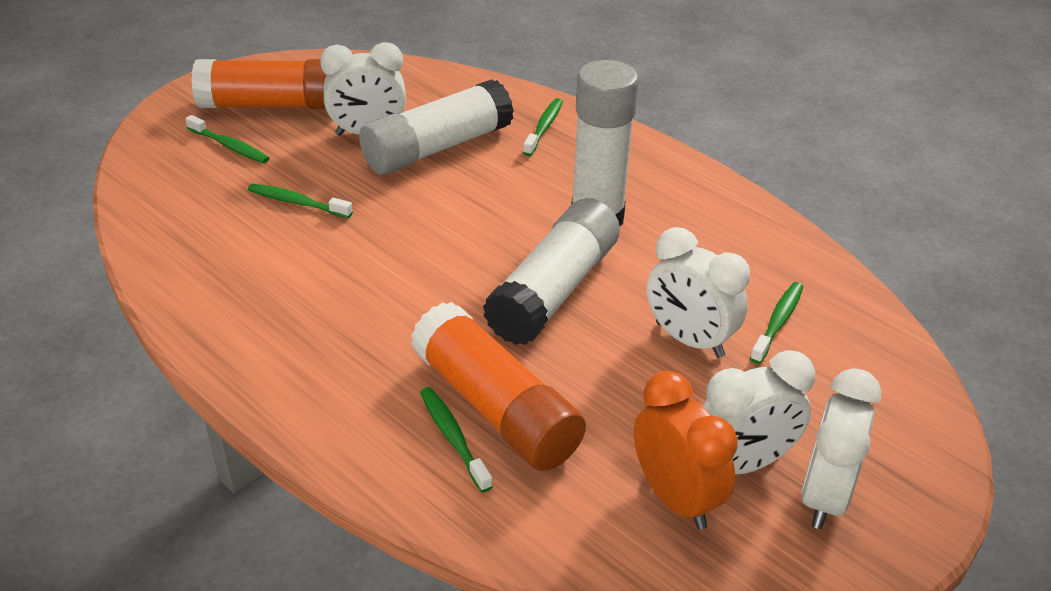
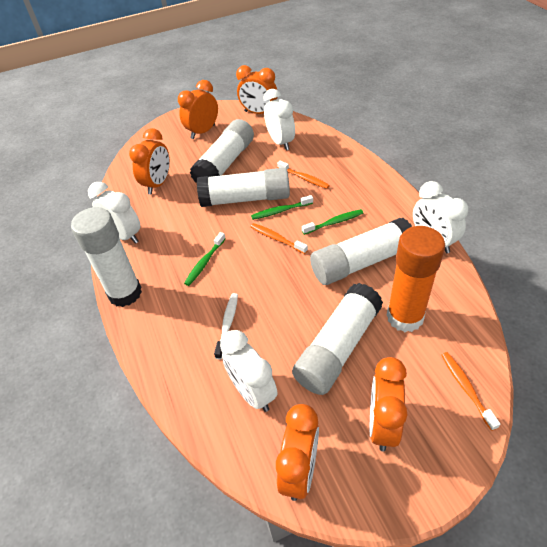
green toothbrush: [185,115,269,163] [248,184,353,218] [420,387,493,492] [523,98,563,156] [750,282,803,364] = 5 -> [184,232,226,286] [251,195,313,220] [302,209,363,235] = 3
orange clock: [634,371,738,530] = 1 -> [129,128,170,195] [178,80,218,139] [236,65,277,114] [276,404,319,501] [370,357,407,452] = 5
orange glue stick: [191,59,327,109] [411,302,586,471] = 2 -> [386,226,445,332] = 1
orange toothbrush: none = 0 -> [250,223,308,254] [277,161,330,189] [441,352,500,431] = 3
white glue stick: [359,79,514,175] [483,198,620,345] [571,60,639,226] = 3 -> [71,207,142,307] [190,119,254,183] [197,168,290,207] [292,283,383,395] [310,218,412,285] = 5
white toothbrush: none = 0 -> [214,293,238,359] = 1

